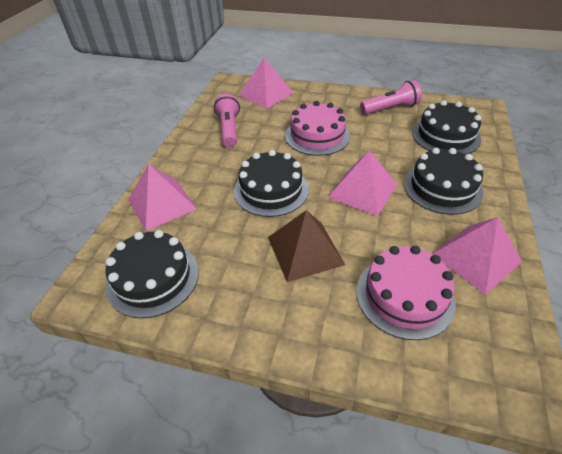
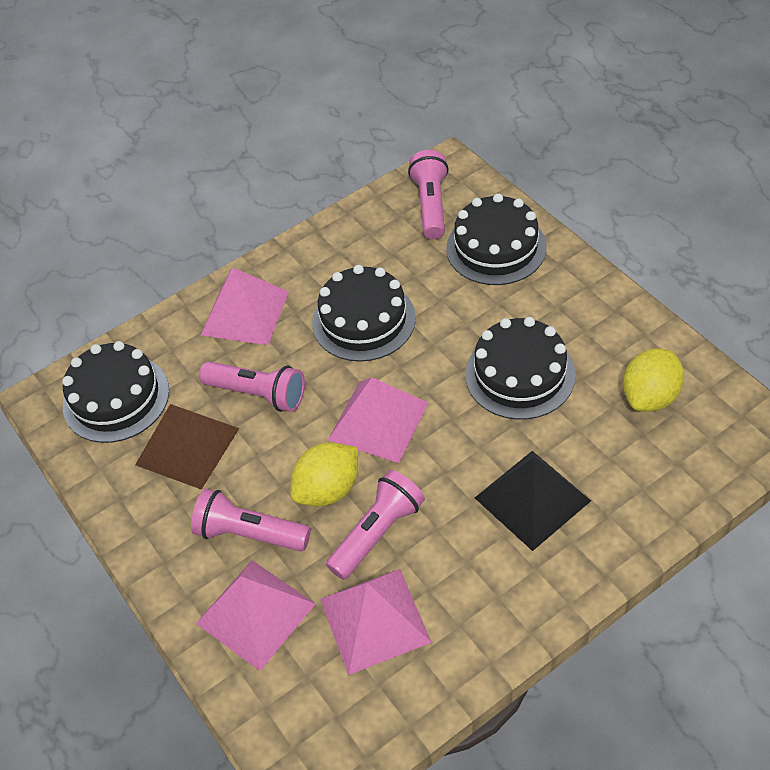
black pyramid: none = 0 -> [475,451,591,551] = 1
pink cake: [285,101,350,156] [356,246,456,340] = 2 -> none = 0
pink flashlight: [214,94,240,148] [360,80,422,115] = 2 -> [191,489,311,552] [199,361,305,412] [326,470,425,580] [408,150,449,239] = 4
yellow lemon: none = 0 -> [290,442,358,506] [623,348,684,412] = 2

